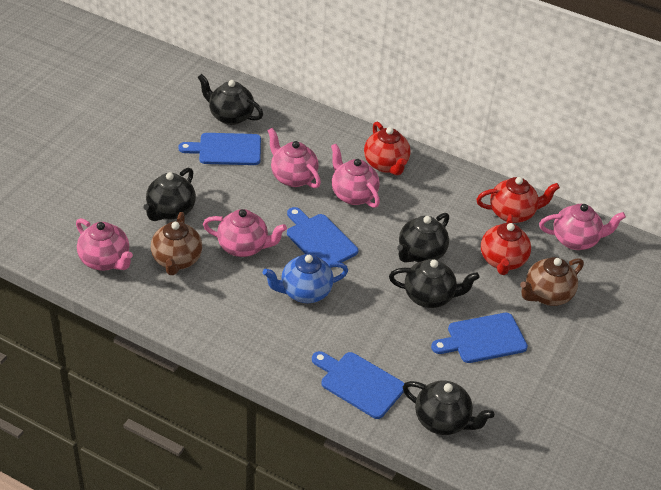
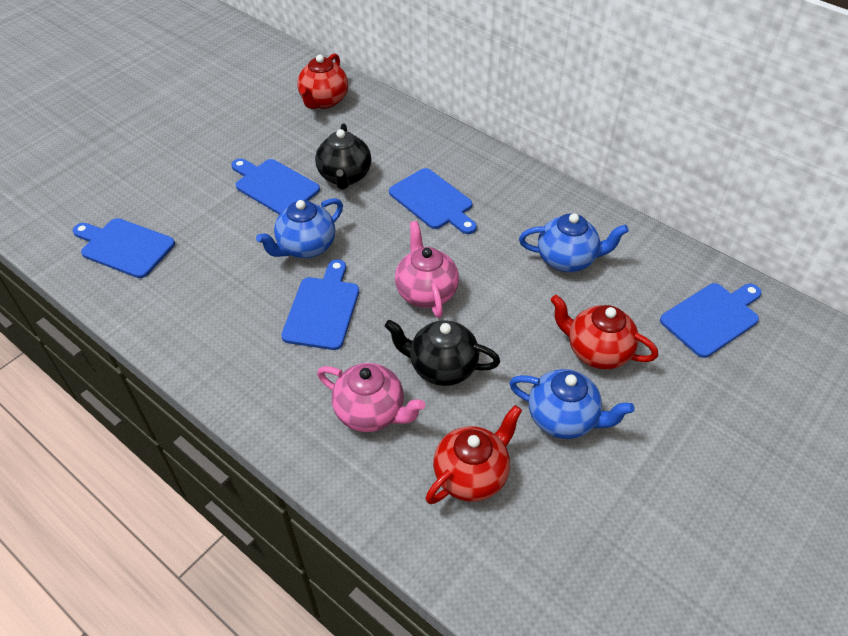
black teapot: [143,168,196,221] [197,74,263,125] [389,259,480,308] [397,213,449,263] [403,381,494,435] = 5 -> [315,123,371,189] [385,320,500,386] = 2
blue cutting board: [178,133,261,165] [287,207,358,268] [312,351,405,419] [431,313,528,363] = 4 -> [73,218,175,278] [231,158,320,215] [281,259,359,350] [389,168,477,234] [660,283,761,358] = 5
blue teapot: [263,254,348,303] = 1 -> [256,198,343,258] [509,369,635,439] [519,213,629,272] = 3
brown teapot: [151,212,202,275] [520,257,584,306] = 2 -> none = 0
pink teapot: [76,218,133,271] [203,209,287,257] [267,128,321,188] [331,144,380,208] [539,204,626,250] = 5 -> [317,363,425,432] [395,221,459,318] = 2

